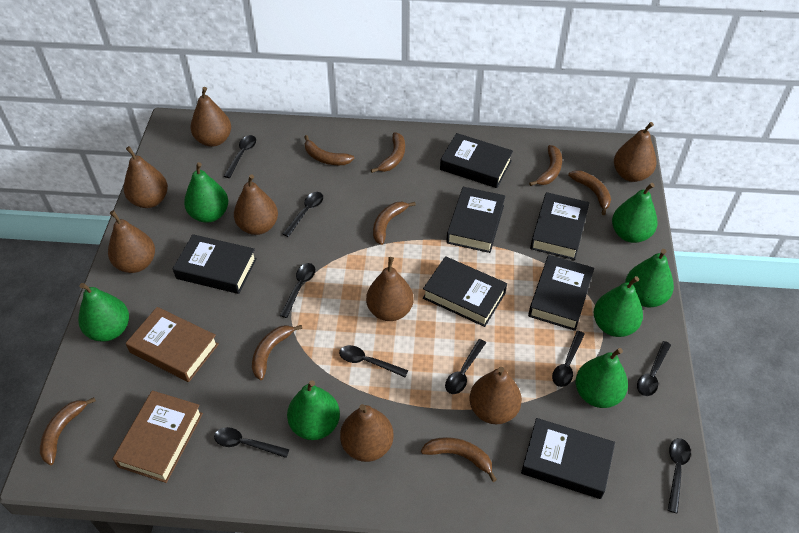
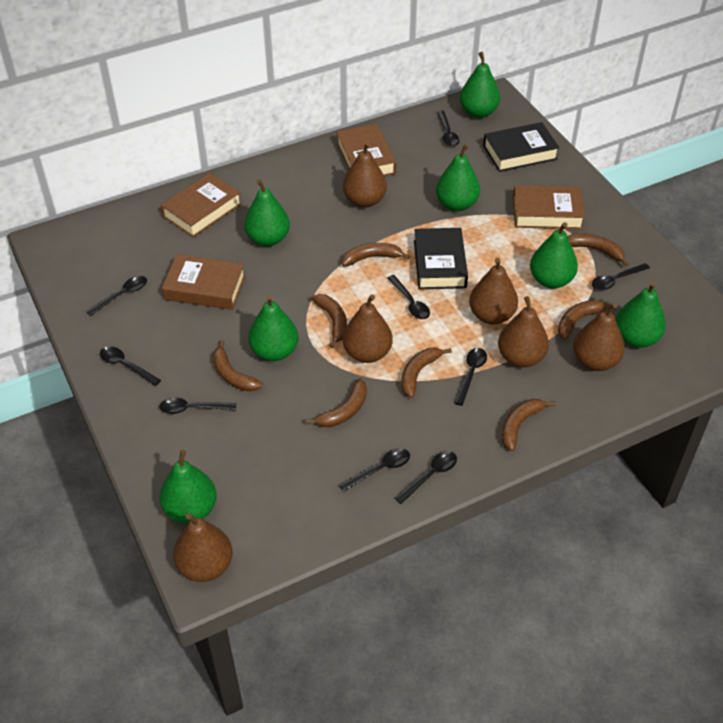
black book: [173,234,257,294] [423,256,507,327] [440,133,513,188] [446,187,505,253] [521,418,615,499] [528,255,594,331] [530,192,590,260] = 7 -> [414,228,468,289] [483,122,559,172] = 2
brown book: [113,391,203,483] [126,307,219,382] = 2 -> [161,173,242,237] [162,254,246,310] [336,124,396,176] [513,185,585,229] = 4
brown pear: [108,210,155,273] [124,146,168,208] [191,87,231,147] [234,174,278,235] [340,404,394,462] [366,257,414,321] [470,367,522,424] [614,122,656,182] = 8 -> [173,513,233,582] [343,142,387,208] [343,294,393,363] [469,258,518,325] [498,296,549,367] [573,303,625,371] = 6

